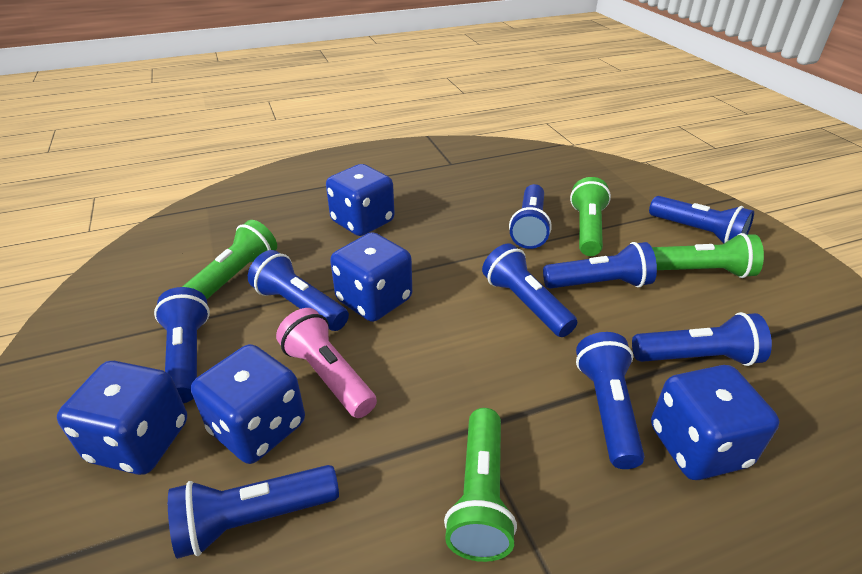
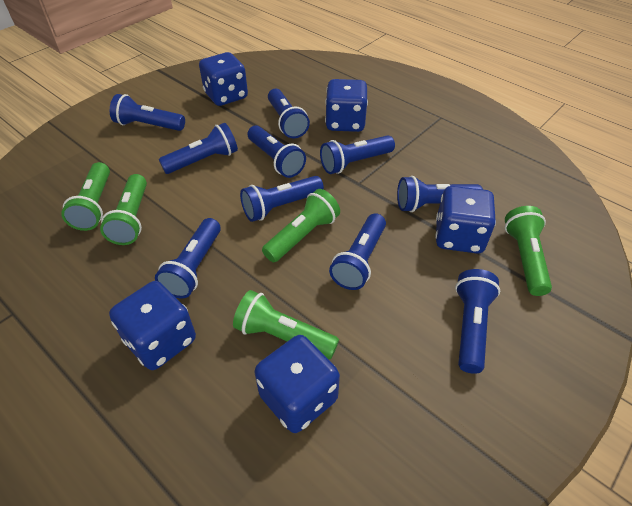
blue flashlight: [154,287,210,403] [168,465,339,559] [248,250,349,331] [482,243,577,337] [509,184,552,249] [543,242,657,289] [576,332,645,469] [632,312,772,366] [649,196,754,244] = 9 -> [110,94,185,131] [155,218,221,298] [159,123,238,174] [240,176,324,222] [248,125,306,178] [268,89,310,138] [320,135,395,174] [329,213,386,290] [397,176,483,212] [455,269,500,374] = 10
green flashlight: [182,220,277,299] [444,408,517,562] [570,177,611,256] [652,233,764,278] = 4 -> [61,162,110,231] [100,174,147,245] [233,290,339,359] [262,189,340,262] [505,206,552,296] = 5
pink flashlight: [276,308,377,418] = 1 -> none = 0

